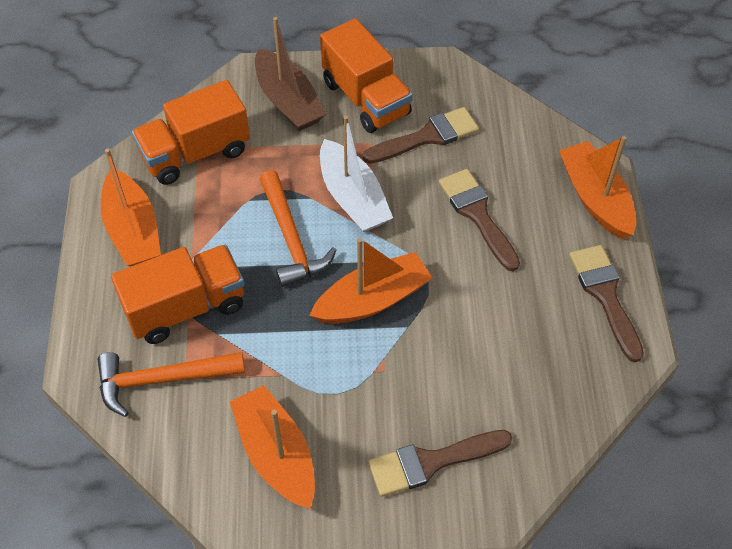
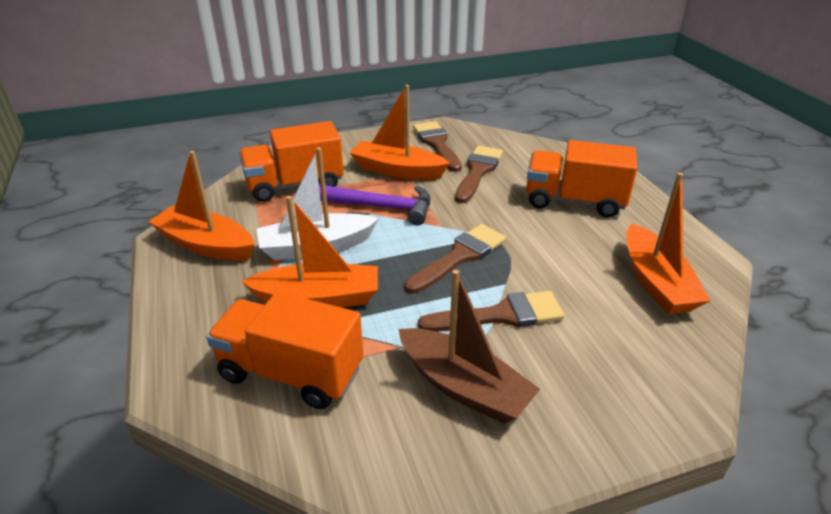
orange hammer: [97,352,245,417] [260,170,336,287] = 2 -> none = 0
purple hammer: none = 0 -> [319,184,430,225] = 1

